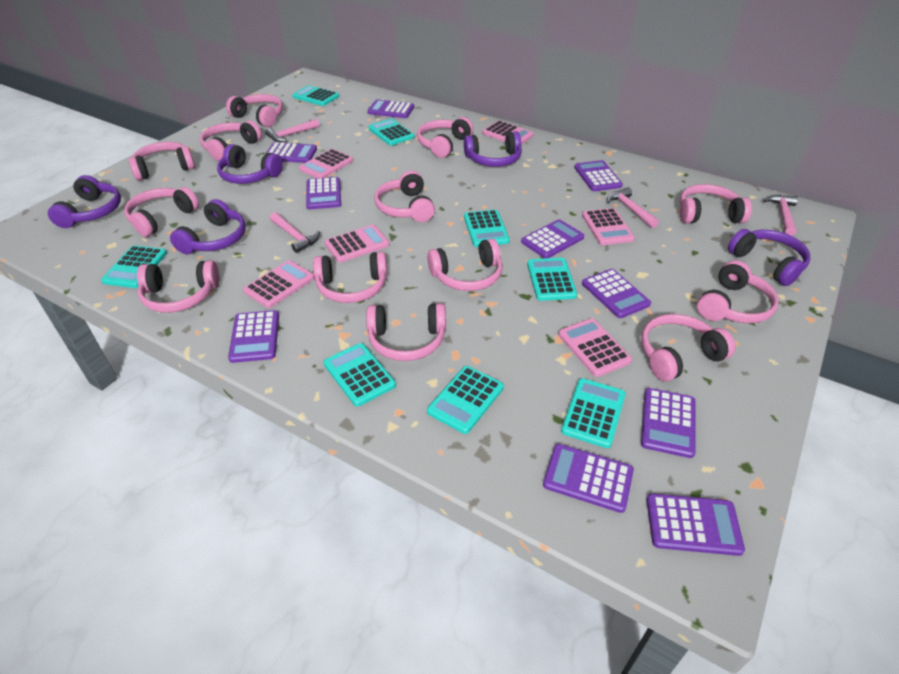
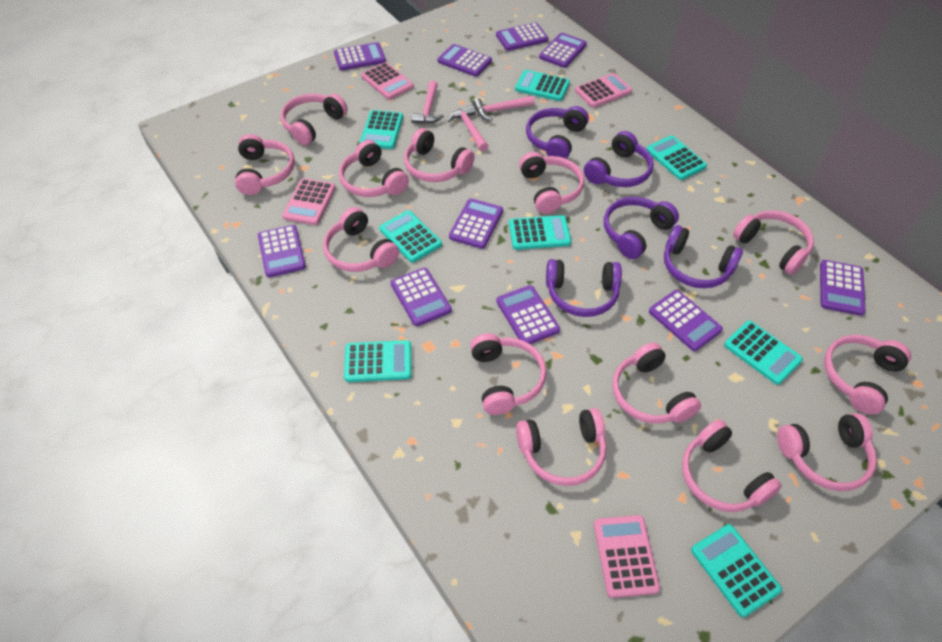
pink calculator: [243,260,314,308] [299,149,353,178] [325,225,389,263] [482,120,534,145] [558,318,632,377] [582,208,635,245] = 6 -> [282,178,336,225] [361,62,414,100] [575,73,632,108] [594,515,660,598] = 4
pink hammer: [265,119,320,142] [270,212,320,253] [607,187,659,228] [763,195,798,236] = 4 -> [411,81,444,123] [448,105,488,151] [473,96,534,121] = 3

